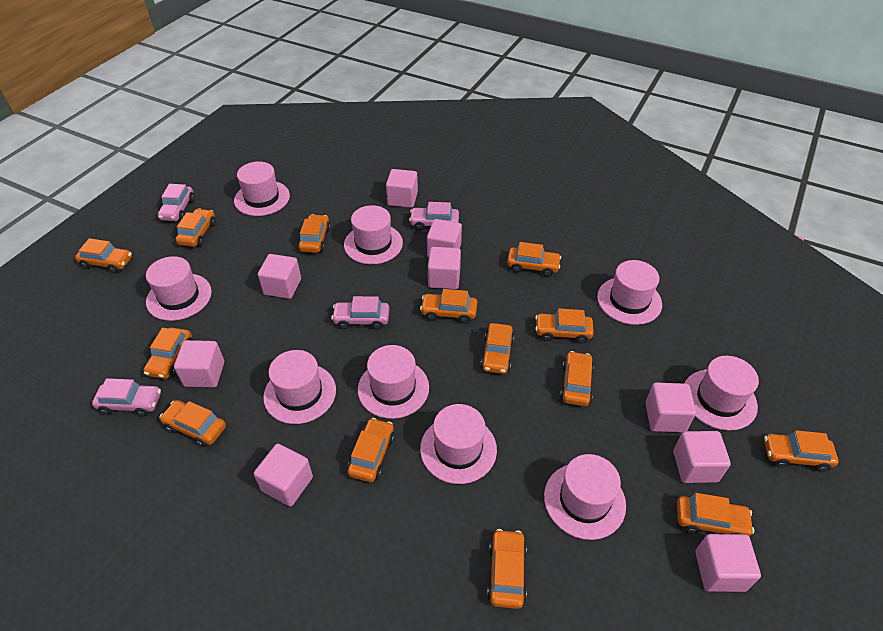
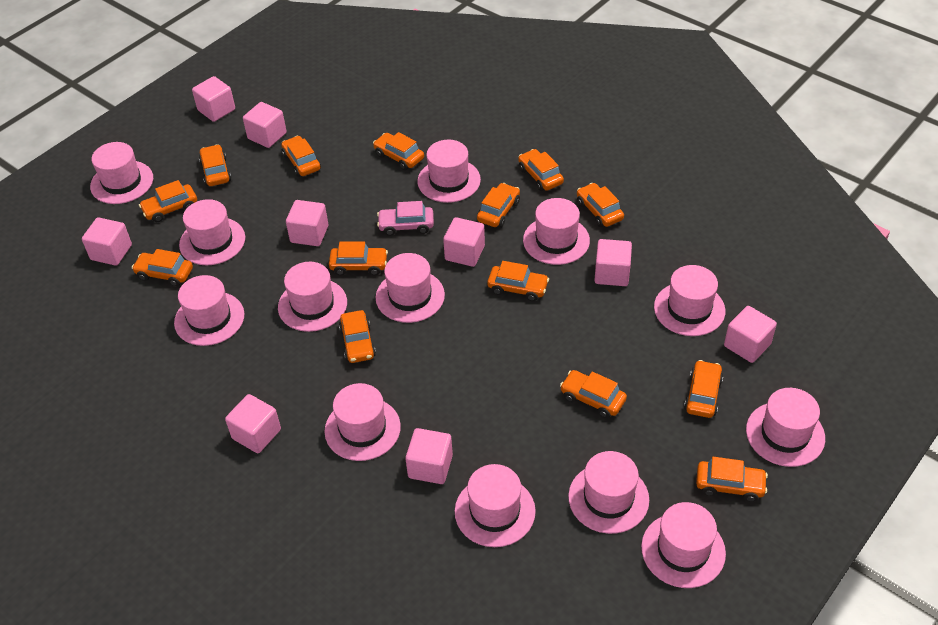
pink car: [92,378,161,417] [158,184,195,221] [331,296,389,330] [409,202,459,231] = 4 -> [377,201,434,236] = 1
pink hat: [146,256,212,321] [234,161,290,216] [263,350,336,424] [344,205,403,264] [358,345,429,419] [420,404,497,484] [544,454,626,540] [597,260,662,325] [684,356,759,431] = 9 -> [90,142,153,204] [174,275,244,346] [179,199,245,265] [278,262,347,332] [324,383,401,461] [376,253,445,323] [418,140,481,203] [455,464,536,547] [523,198,590,265] [568,451,649,534] [641,502,726,588] [654,265,725,336] [746,388,825,467] = 13

